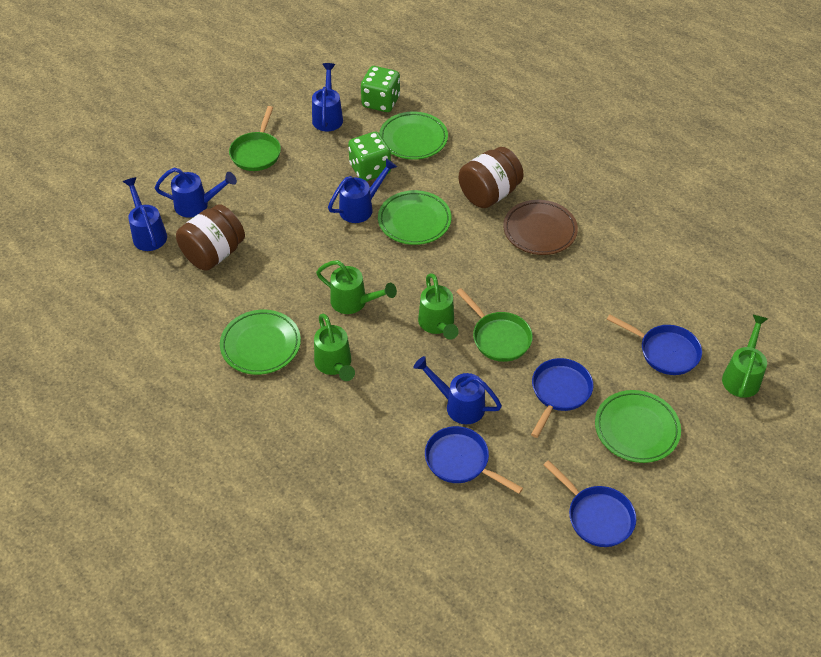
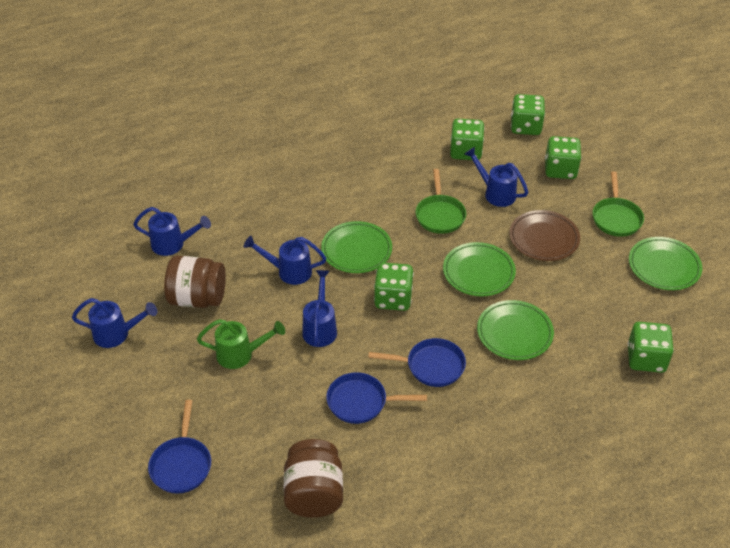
blue pan: [425,426,523,494] [531,358,594,438] [543,460,636,547] [607,315,702,375] = 4 -> [148,400,211,494] [326,372,427,424] [368,338,466,387] = 3
green dice: [348,132,391,181] [361,66,400,112] = 2 -> [374,262,414,311] [450,119,485,160] [511,94,545,135] [545,136,582,179] [628,322,674,373] = 5
green watering can: [314,314,355,381] [316,260,397,314] [418,273,459,340] [722,315,768,398] = 4 -> [197,319,285,369] = 1

